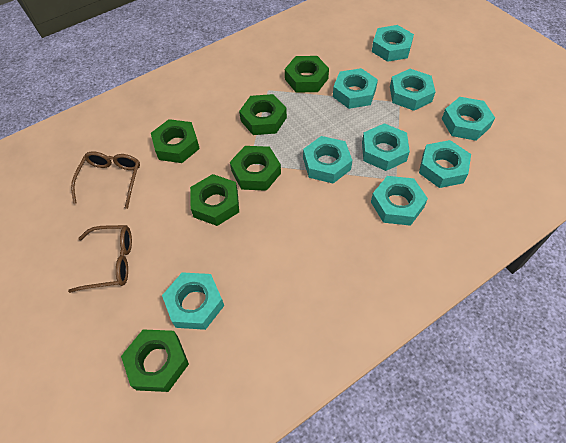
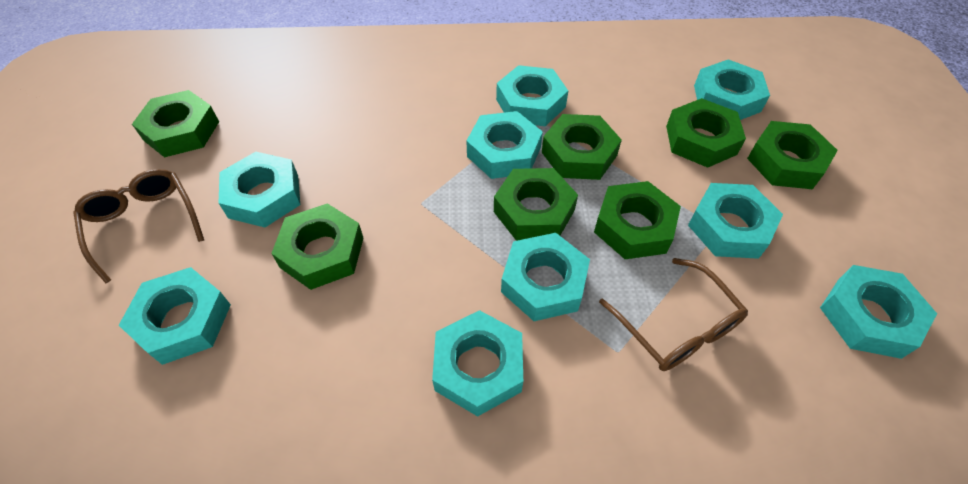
green nut: [121,329,189,392] [151,119,200,163] [190,174,239,226] [230,146,281,191] [239,94,287,135] [285,56,329,93] = 6 -> [132,90,219,157] [271,203,363,290] [494,168,578,240] [542,114,622,180] [594,181,681,259] [666,98,746,168] [747,121,838,189] = 7

